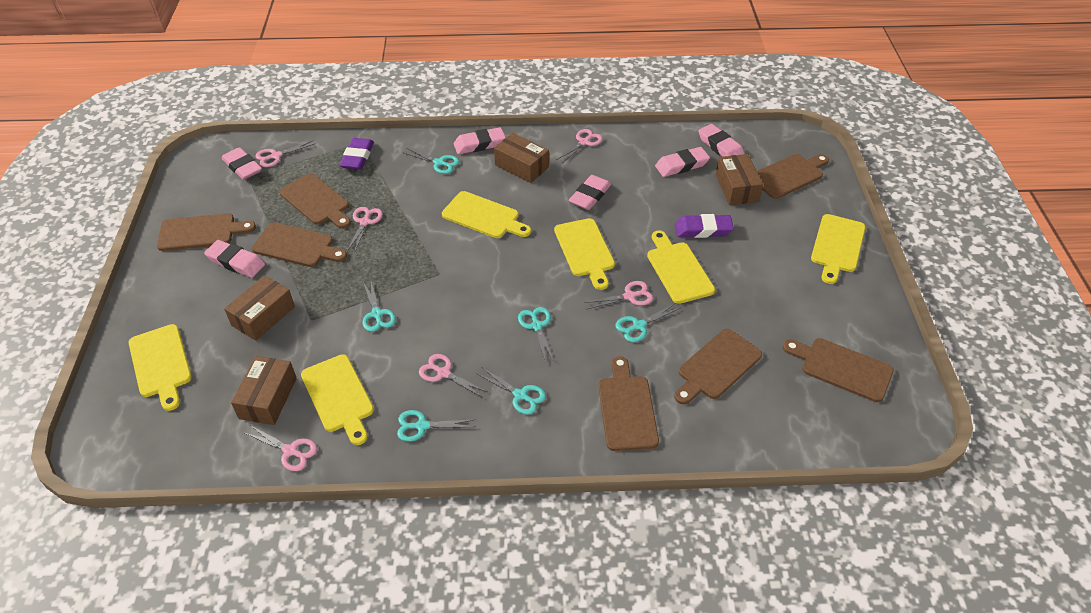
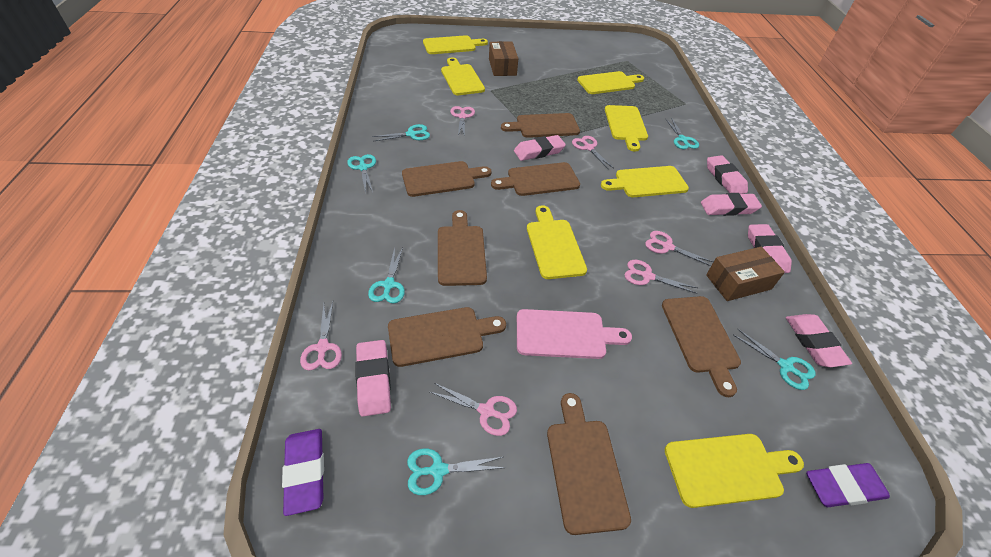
brown box: [224,275,295,341] [231,356,297,425] [494,133,549,183] [715,154,763,205] = 4 -> [489,41,518,76] [706,247,785,301] = 2
pink cutting board: none = 0 -> [517,309,632,359] = 1
yellow cutting board: [129,324,192,411] [301,354,374,445] [442,191,531,238] [554,218,615,290] [647,230,715,304] [811,214,865,284] = 6 -> [423,35,488,54] [441,57,485,95] [527,205,587,279] [577,71,644,94] [601,166,689,197] [605,105,648,151] [664,434,804,508] = 7

